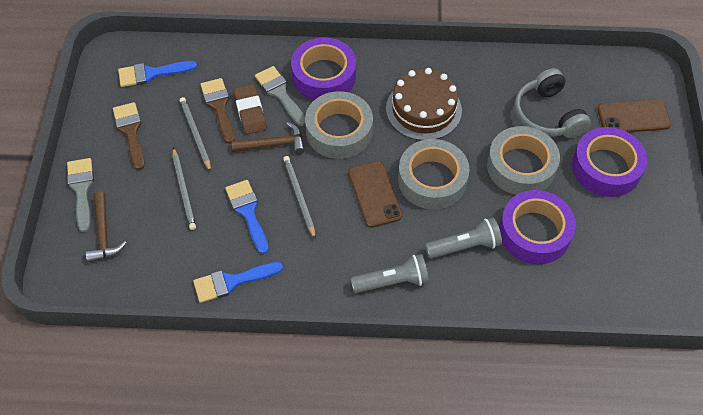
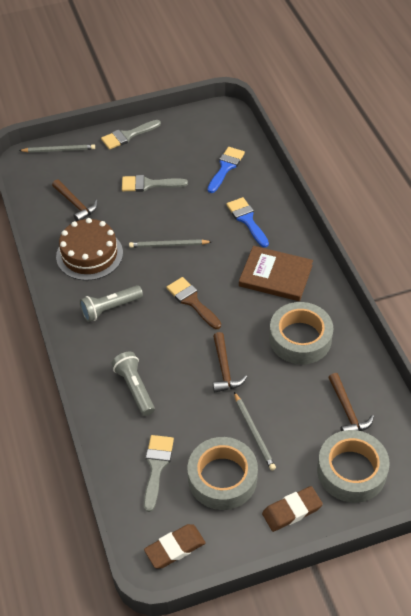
blue brush: [118,61,197,87] [193,262,283,303] [225,180,269,254] = 3 -> [207,147,245,193] [226,197,269,248] = 2
brown book: none = 0 -> [239,246,313,301] = 1
brown brush: [113,102,145,170] [200,78,235,144] = 2 -> [167,277,221,329] = 1
brown eraser: [233,84,267,134] = 1 -> [144,524,206,569] [262,486,323,532] = 2
brown hammer: [86,192,127,262] [232,122,305,154] = 2 -> [52,179,98,221] [213,332,247,392] [328,373,374,431] = 3
brown phone: [348,161,403,228] [597,99,671,133] = 2 -> none = 0
grey brush: [67,158,94,232] [255,66,305,126] = 2 -> [101,120,161,150] [122,175,188,192] [144,435,174,512] = 3
grey headphones: [514,68,591,138] = 1 -> none = 0
purple tape: [291,37,356,100] [499,190,576,264] [572,127,647,197] = 3 -> none = 0

